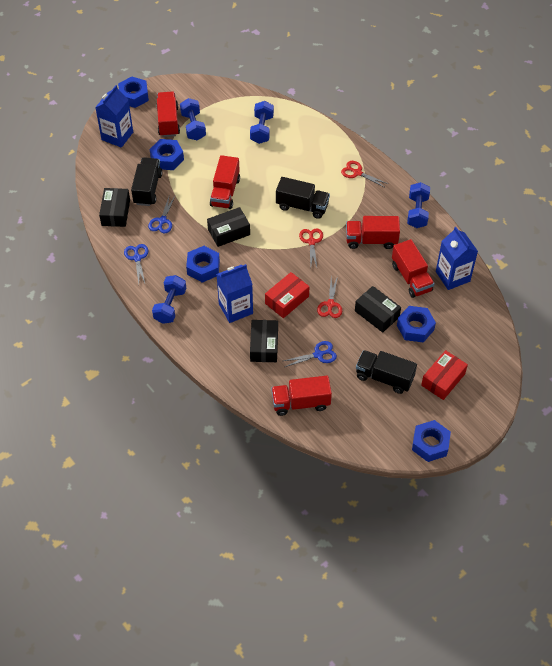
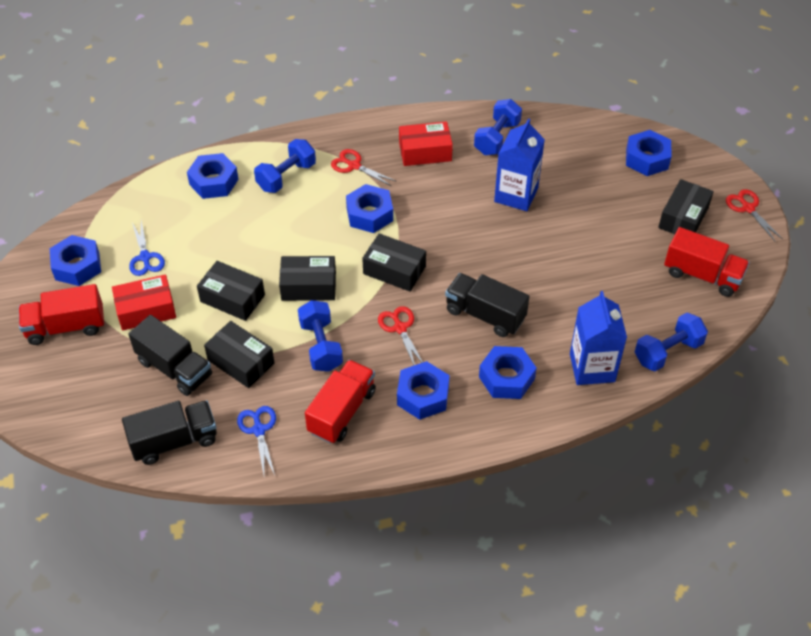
black box: [99,188,130,227] [207,207,250,247] [250,320,278,362] [355,286,401,332] = 4 -> [197,261,265,321] [204,321,274,388] [279,256,336,301] [362,233,426,292] [658,179,714,234] = 5
blue carton: [95,85,133,148] [216,264,253,323] [436,227,478,290] = 3 -> [494,118,545,211] [570,291,627,385] = 2
blue nut: [118,76,149,108] [150,139,184,170] [186,246,220,283] [397,306,436,343] [412,420,451,462] = 5 -> [50,235,101,286] [187,153,239,199] [346,184,393,233] [397,361,450,420] [479,346,537,399] [626,130,672,176] = 6
blue scissors: [124,244,148,284] [148,194,175,233] [283,341,337,367] = 3 -> [129,221,165,276] [237,406,276,475] = 2
red truck: [156,92,180,137] [210,155,240,209] [271,376,332,416] [346,216,400,249] [392,239,435,298] = 5 -> [19,284,104,345] [305,360,376,444] [664,227,750,297] = 3

